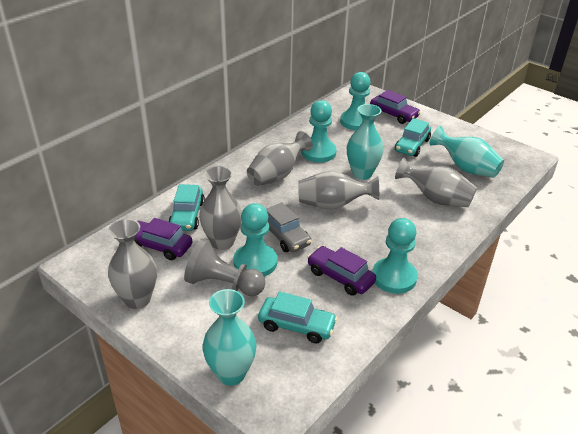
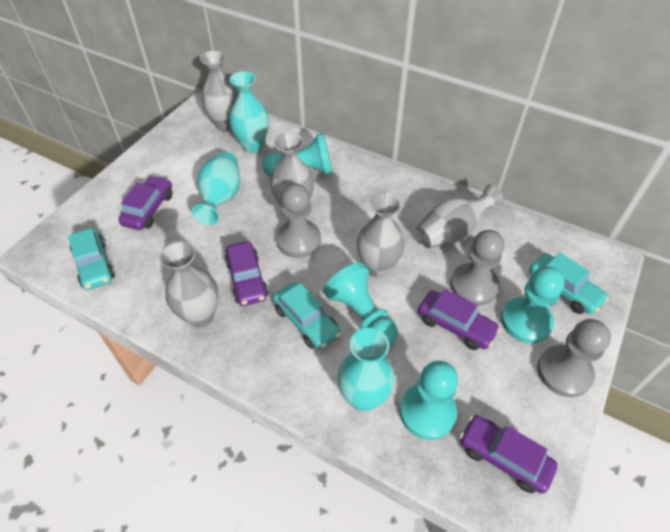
grey car: [266,202,312,252] = 1 -> none = 0
grey pawn: [184,239,265,296] = 1 -> [276,184,321,258] [450,230,505,306] [537,319,611,397] = 3
purple car: [134,218,192,260] [307,246,376,296] [370,90,421,124] = 3 -> [119,176,172,230] [225,241,269,306] [418,289,500,350] [460,415,558,494] = 4

